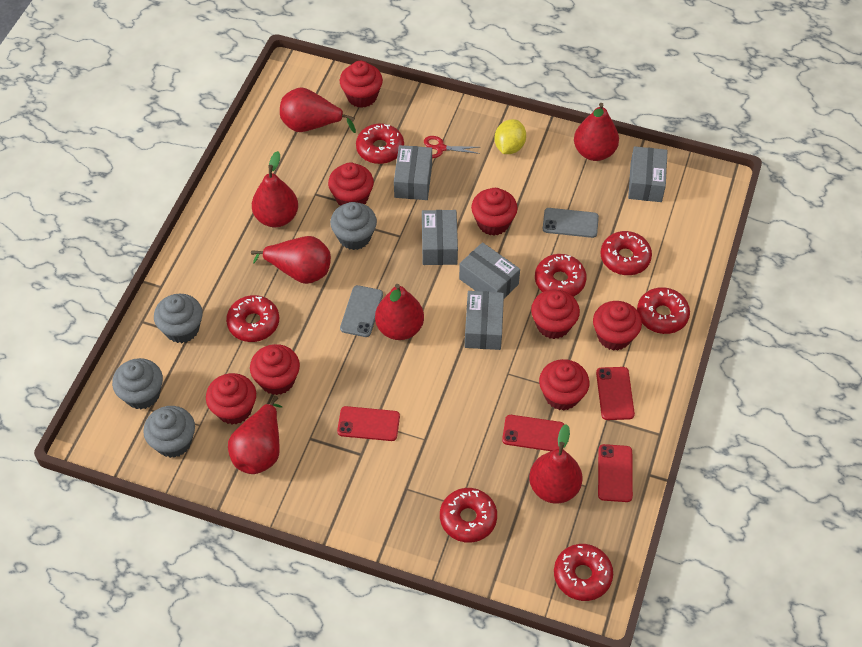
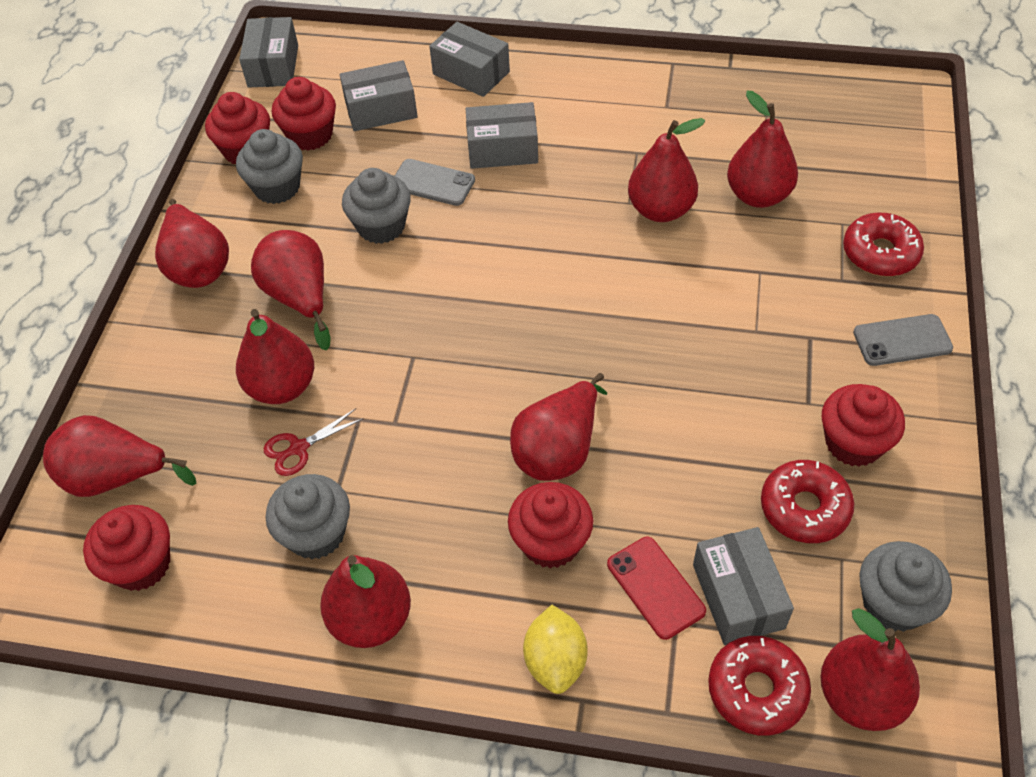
red cupcake: [206,373,256,425] [250,344,300,395] [328,162,374,206] [340,61,383,108] [471,188,518,236] [531,289,580,339] [539,359,589,411] [593,301,642,351] = 8 -> [83,505,170,591] [205,92,270,164] [272,77,336,150] [508,482,593,568] [822,384,905,467] = 5
red donut: [226,295,279,342] [356,123,404,164] [440,488,497,543] [535,254,587,297] [554,544,613,601] [601,231,652,275] [637,287,690,334] = 7 -> [708,636,811,736] [761,460,855,543] [843,213,924,277] = 3
red pear: [228,396,282,474] [251,236,331,284] [252,151,298,227] [280,87,356,133] [375,284,424,340] [529,424,582,504] [574,103,619,161] = 7 -> [43,415,196,497] [155,199,229,288] [236,309,314,404] [251,230,331,350] [320,555,411,648] [510,373,607,481] [628,118,705,222] [727,91,798,208] [821,608,920,731] = 9
red phone: [337,406,400,441] [502,415,565,451] [596,367,635,420] [598,444,633,502] = 4 -> [607,537,706,640] = 1

